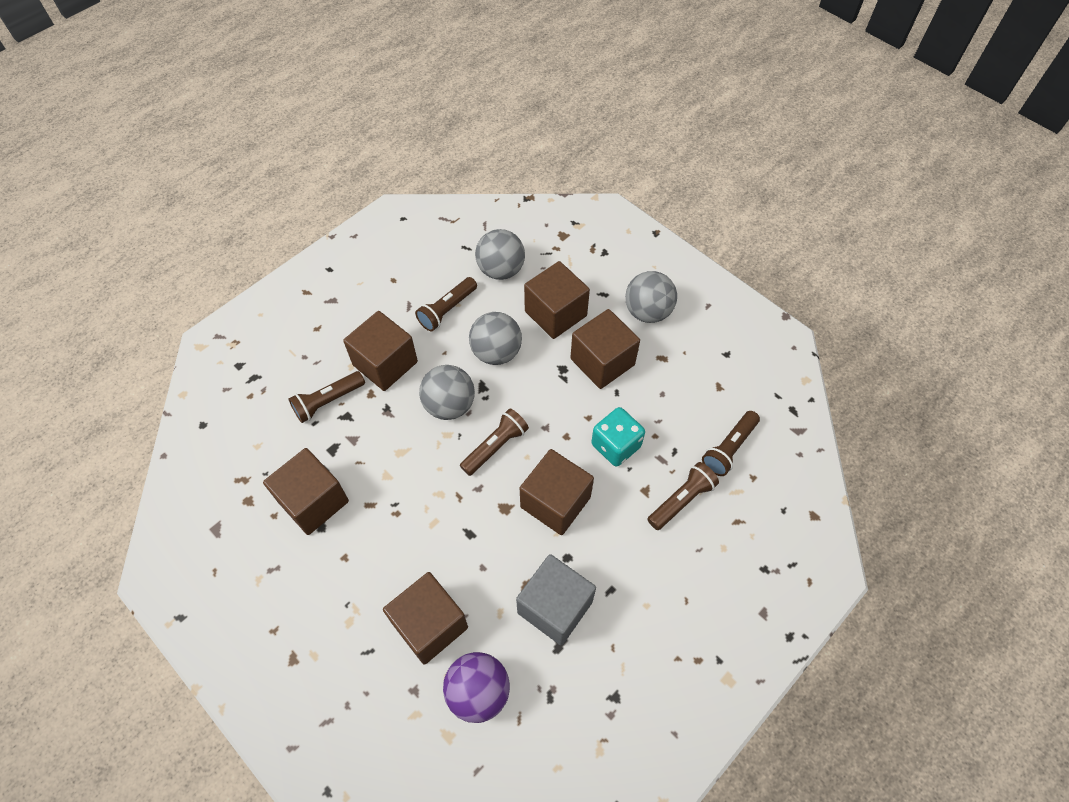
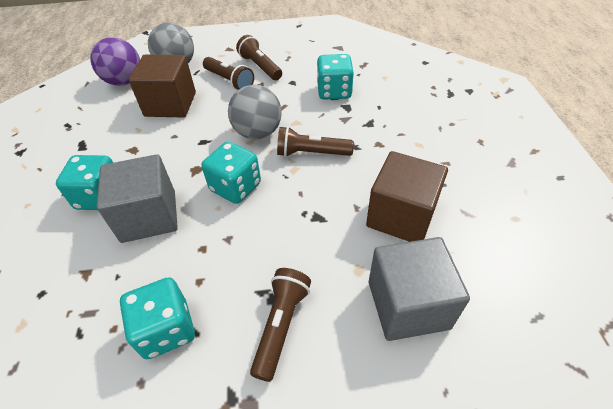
brown cube: [263,448,349,535] [343,311,418,391] [383,572,468,665] [520,449,594,535] [524,261,590,339] [570,309,640,389] = 6 -> [129,55,196,118] [366,151,448,242] = 2
brown flashlight: [288,371,365,423] [415,277,477,331] [460,408,529,476] [648,462,719,530] [702,411,760,476] = 5 -> [203,57,254,91] [236,35,282,80] [250,268,311,382] [277,126,354,157] = 4
grey ball: [419,365,475,420] [469,312,522,365] [475,229,525,280] [625,271,677,323] = 4 -> [148,22,194,63] [228,85,282,139] = 2
grey cube: [516,554,596,645] = 1 -> [97,154,178,243] [369,237,470,341] = 2
turquoise dice: [591,407,645,467] = 1 -> [56,155,113,210] [120,277,195,359] [202,141,261,204] [317,54,354,100] = 4

